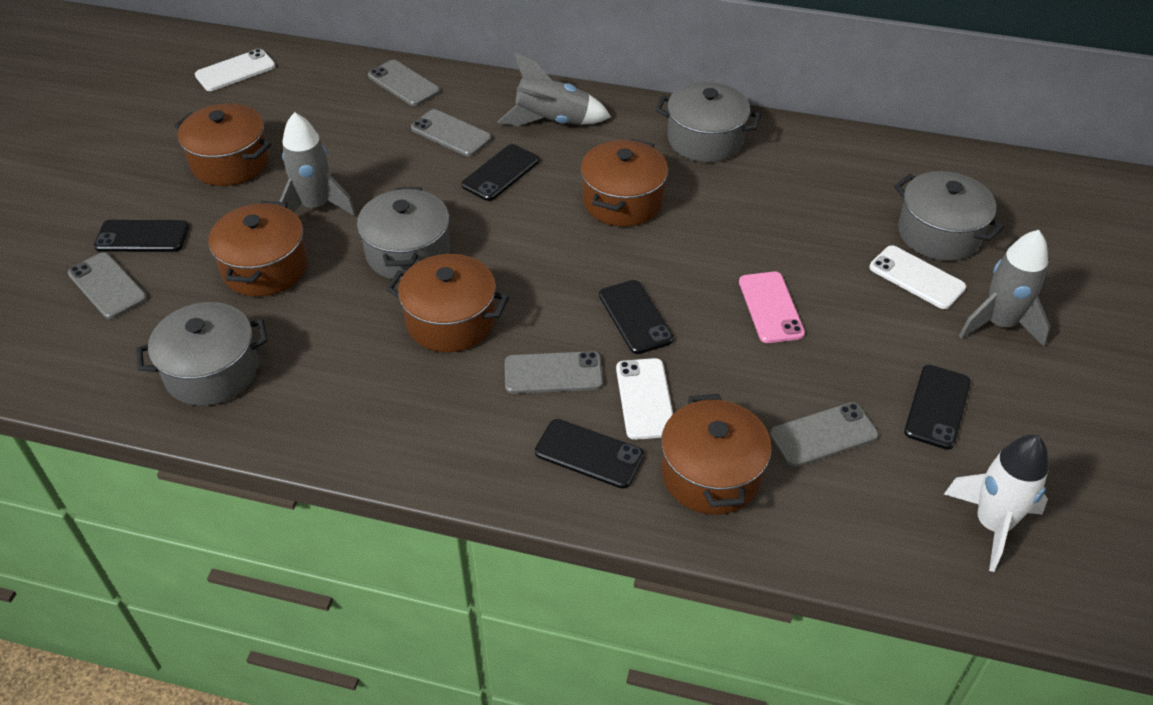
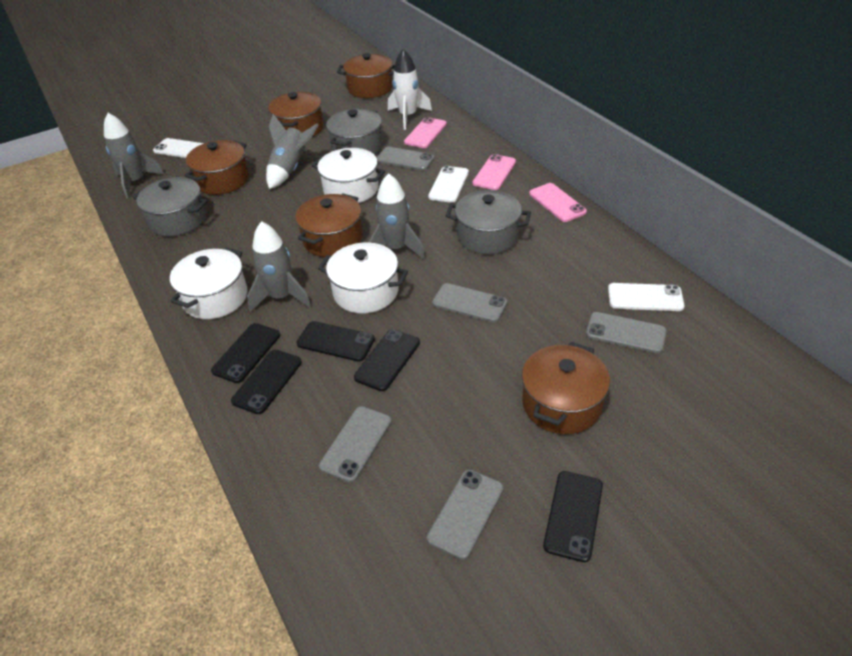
grey pot: [136,302,268,406] [357,187,450,281] [656,82,761,162] [894,171,1004,261] = 4 -> [133,177,208,237] [326,109,383,155] [446,190,531,254] = 3
grey rocket: [279,112,356,216] [498,53,611,126] [959,230,1050,347] = 3 -> [104,113,164,198] [247,221,311,312] [266,114,319,189] [369,173,425,259] = 4
pink phone: [739,272,805,343] = 1 -> [404,117,447,148] [473,154,516,190] [529,183,587,222] = 3
white pot: none = 0 -> [170,247,248,319] [312,148,385,203] [318,242,408,313] = 3

